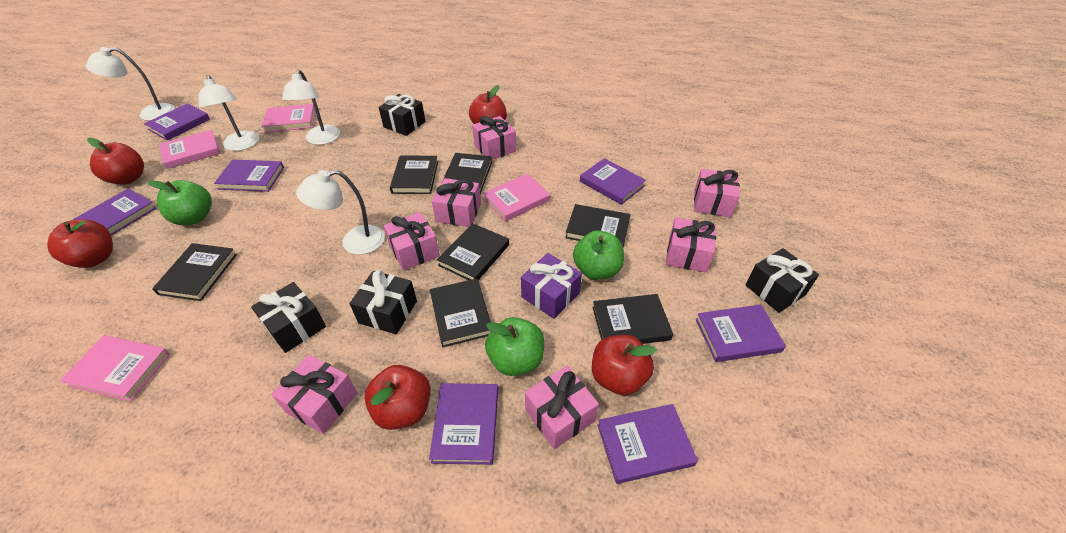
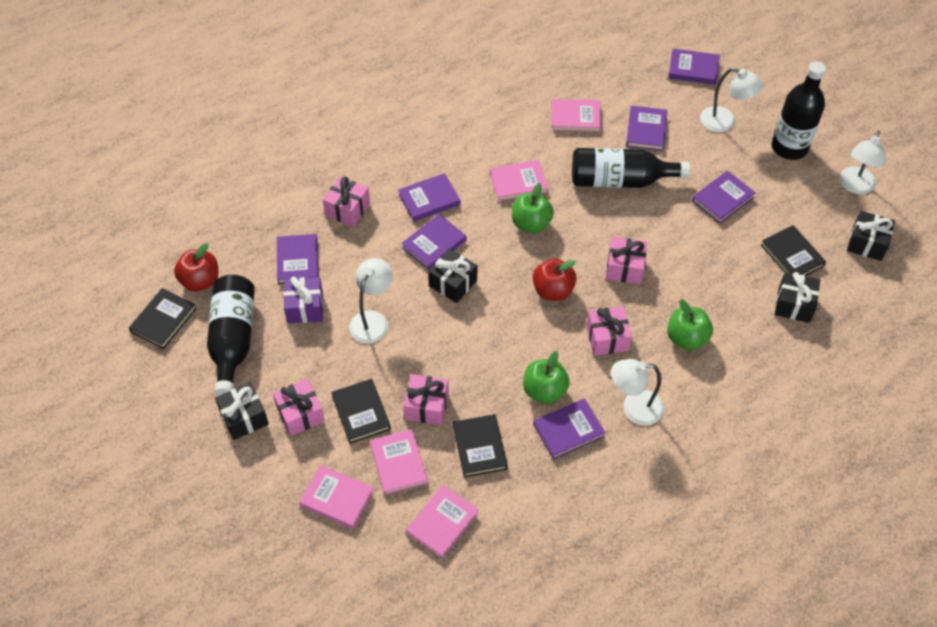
black book: [152,243,237,301] [390,156,438,194] [430,279,491,347] [437,223,509,280] [442,153,492,194] [565,204,631,247] [592,294,673,344] = 7 -> [129,288,196,349] [331,379,391,444] [453,414,508,477] [761,225,826,276] = 4
black bottle: none = 0 -> [207,275,255,396] [572,148,690,188] [772,62,826,160] = 3
pink book: [60,335,170,401] [159,130,221,169] [261,104,315,133] [483,174,550,222] = 4 -> [299,465,374,529] [370,429,428,496] [406,485,479,559] [490,160,548,202] [551,99,601,132] = 5
pink gift: [271,355,357,434] [384,212,440,271] [432,178,481,227] [472,116,516,160] [525,366,599,449] [666,218,716,273] [694,169,740,217] = 7 -> [273,379,325,436] [323,176,370,227] [404,374,449,425] [586,307,632,356] [606,237,647,284] = 5
red apple: [47,219,113,268] [87,138,144,185] [364,365,431,430] [469,85,507,124] [592,335,656,396] = 5 -> [174,243,218,292] [533,258,577,301] = 2

